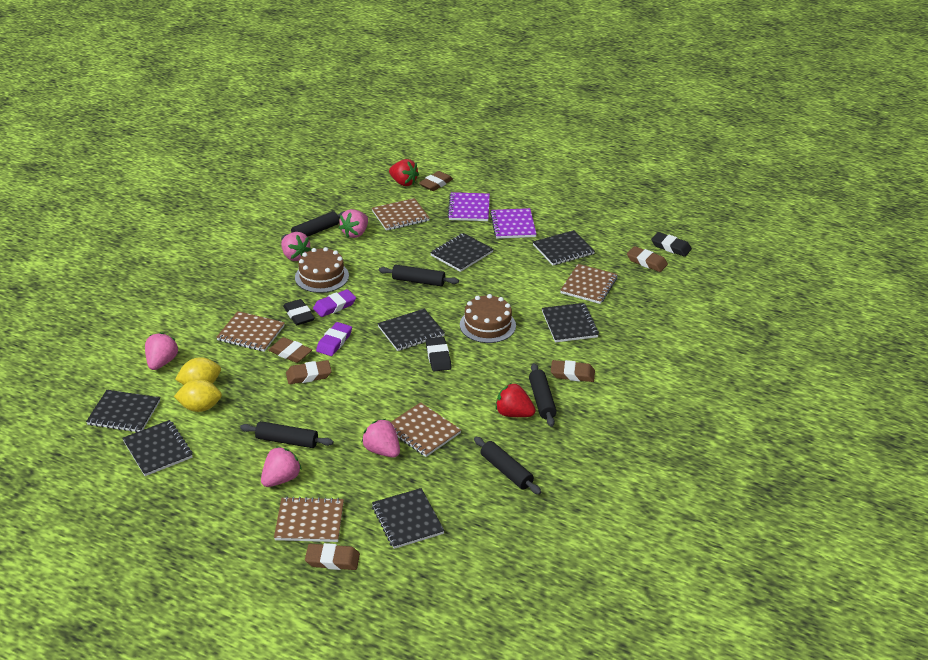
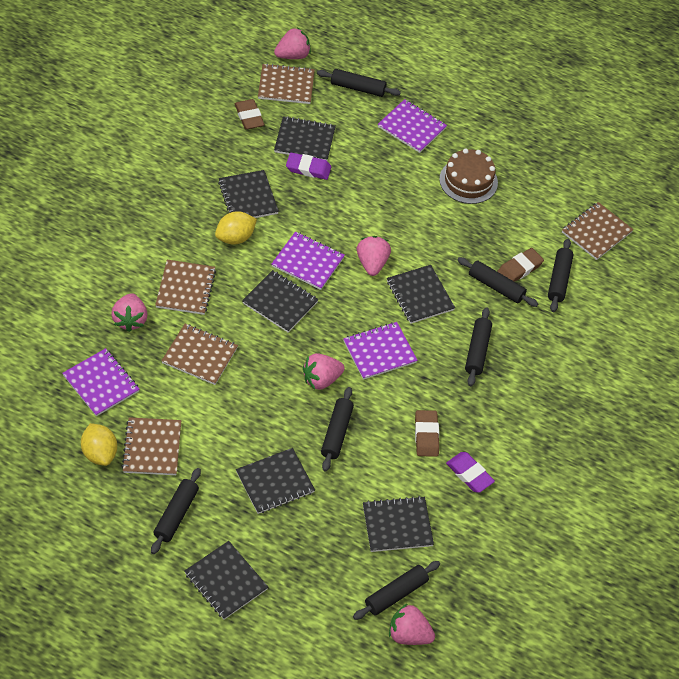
black eraser: [283,299,315,325] [426,337,451,371] [651,232,692,257] = 3 -> none = 0
black rolling pin: [240,421,334,448] [281,211,345,240] [379,265,459,287] [474,437,541,495] [529,363,557,427] = 5 -> [151,468,201,554] [317,69,401,97] [321,387,354,472] [353,561,440,620] [457,257,538,307] [465,307,492,386] [548,239,574,312] = 7
brown cake: [295,247,349,293] [460,294,516,343] = 2 -> [439,149,498,204] = 1
brown eraser: [268,337,312,363] [286,360,332,384] [305,543,360,570] [419,171,453,191] [551,360,595,382] [627,246,668,272] = 6 -> [235,99,265,130] [415,410,439,457] [497,248,544,282] = 3
purple notebook: [448,192,490,221] [490,208,537,239] = 2 -> [62,348,140,416] [272,231,345,290] [343,322,418,380] [378,99,447,153] = 4
red strawberry: [389,159,419,186] [495,383,536,417] = 2 -> none = 0

